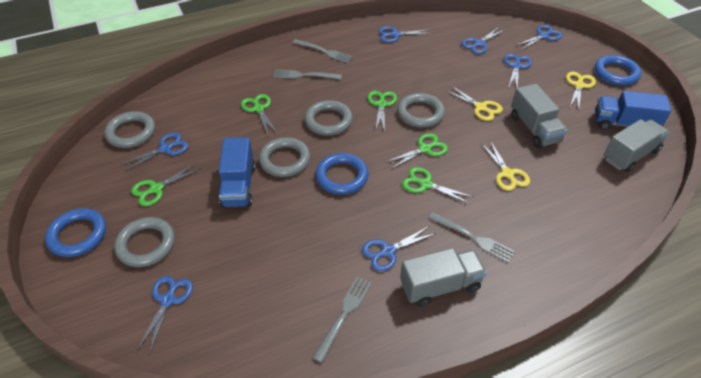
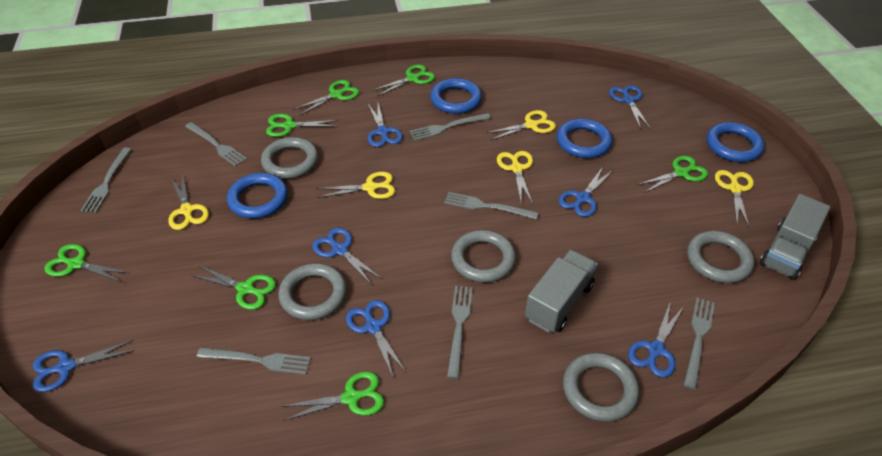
blue ring: [45,208,106,257] [316,153,368,195] [595,55,641,86] = 3 -> [227,173,288,219] [430,78,482,114] [557,118,612,158] [707,122,765,162] = 4
blue truck: [219,137,256,208] [595,91,671,130] = 2 -> none = 0
green scissors: [131,163,202,206] [241,94,278,134] [367,91,397,132] [385,133,448,169] [402,167,473,204] = 5 -> [44,244,129,282] [191,265,276,310] [266,114,338,137] [281,371,384,421] [294,80,359,116] [372,65,435,97] [637,156,708,193] = 7
grey fork: [273,69,342,79] [292,39,353,63] [313,276,372,363] [429,212,515,262] = 4 -> [80,148,131,213] [185,122,247,167] [197,347,311,375] [409,113,491,141] [444,192,538,220] [447,286,473,379] [684,298,715,390] = 7
grey truck: [400,248,487,307] [511,83,568,148] [604,119,670,172] = 3 -> [525,250,598,333] [759,194,831,280] = 2
yellow scissors: [445,85,503,121] [481,141,530,191] [566,72,596,110] = 3 -> [168,174,209,230] [316,172,395,199] [486,110,556,140] [497,151,533,204] [715,170,754,227] = 5

